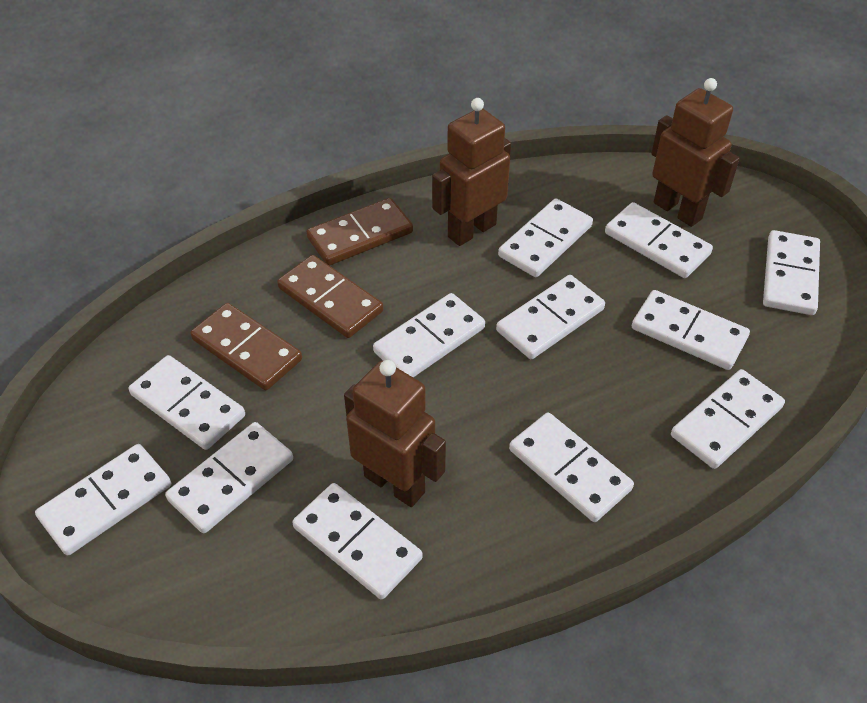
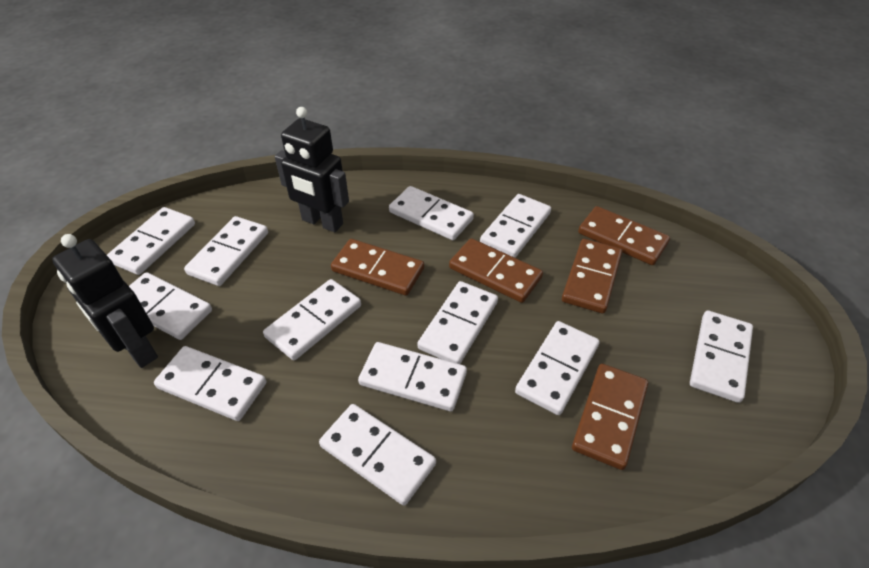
black robot: none = 0 -> [52,234,158,368] [275,107,349,232] = 2
brown domino: [190,303,302,390] [277,255,383,338] [307,198,413,266] = 3 -> [331,239,424,296] [449,238,543,303] [562,239,622,313] [572,364,648,470] [578,206,670,265] = 5
brown robot: [344,360,446,507] [432,98,511,246] [651,78,740,227] = 3 -> none = 0

